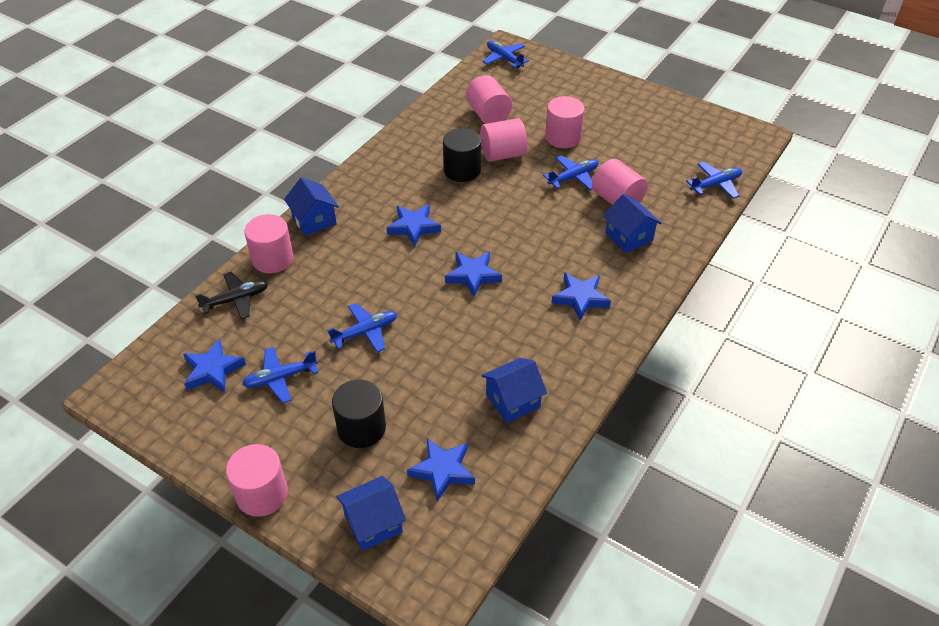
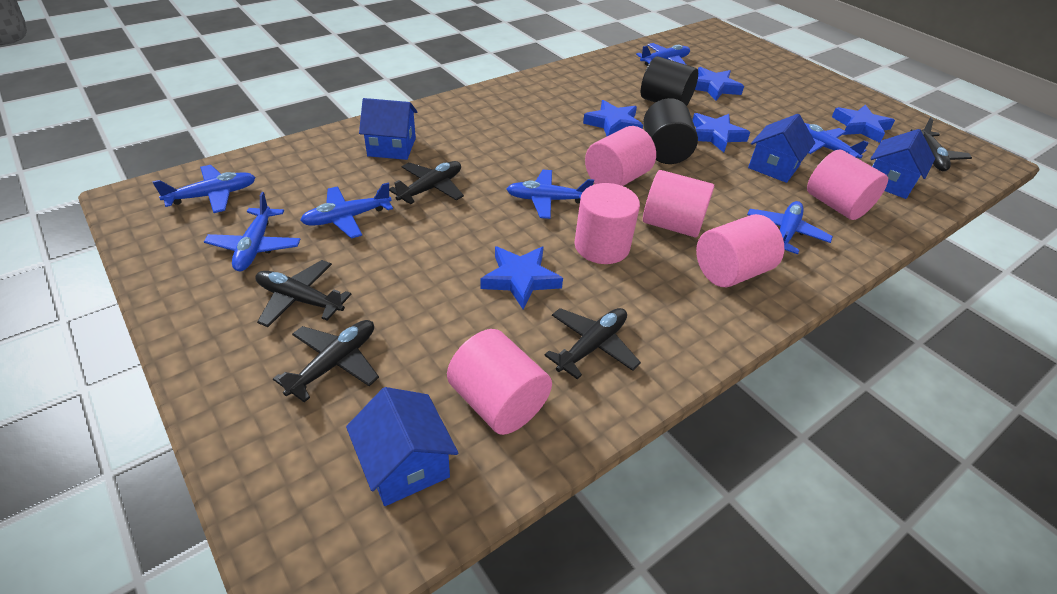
black plane: [195,272,268,319] = 1 -> [255,260,352,327] [273,320,379,403] [389,161,464,204] [544,308,641,379] [910,117,972,171] = 5
blue plane: [242,347,318,403] [327,303,397,352] [483,41,529,68] [543,155,599,190] [686,162,742,199] = 5 -> [152,165,256,213] [204,192,301,271] [300,183,393,238] [506,170,594,219] [636,43,690,66] [747,201,833,254] [805,123,869,159] = 7

